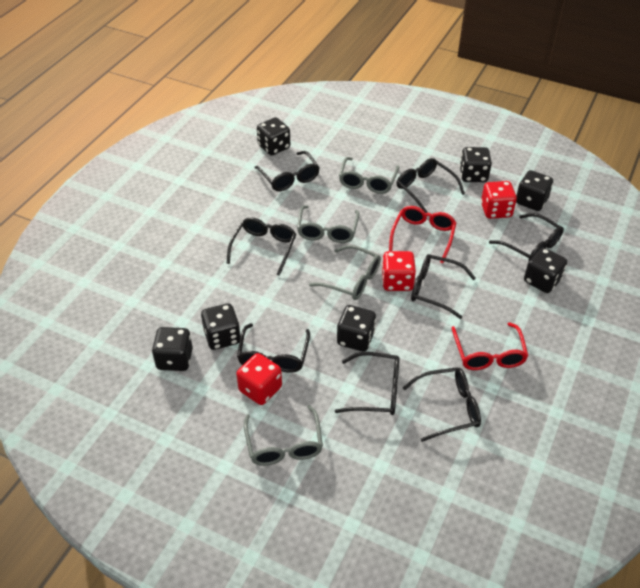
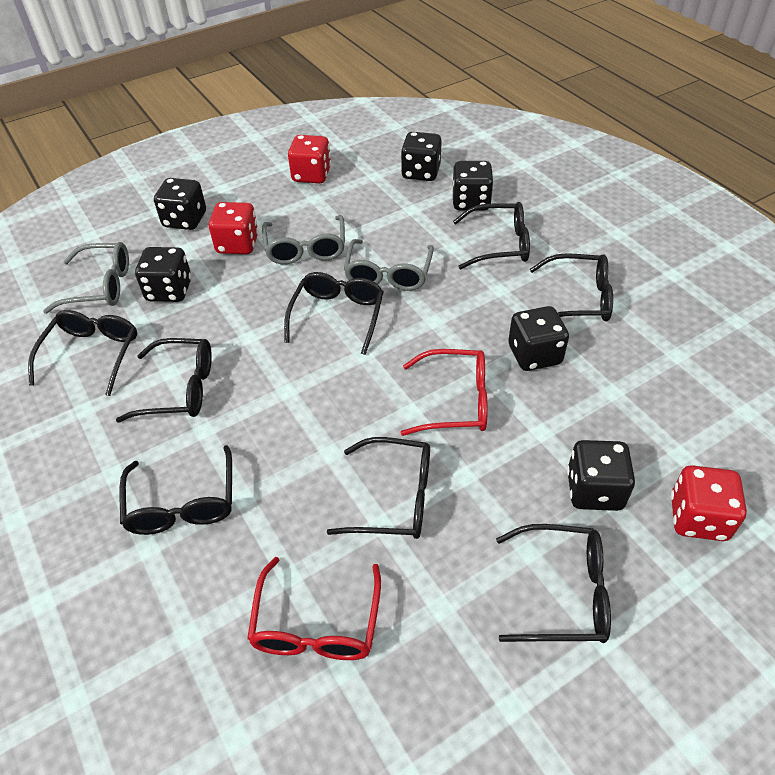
black dice: [152,327,193,371] [201,303,241,350] [257,117,290,155] [337,305,376,352] [460,147,492,182] [516,170,553,211] [524,248,567,293] = 7 -> [135,247,191,302] [154,178,206,230] [401,132,442,181] [452,161,494,210] [508,306,569,371] [567,440,635,511] = 6
grey glasses: [244,405,323,466] [297,205,359,243] [309,245,381,300] [339,157,399,194] = 4 -> [43,242,129,314] [262,215,345,264] [344,239,434,291] = 3

